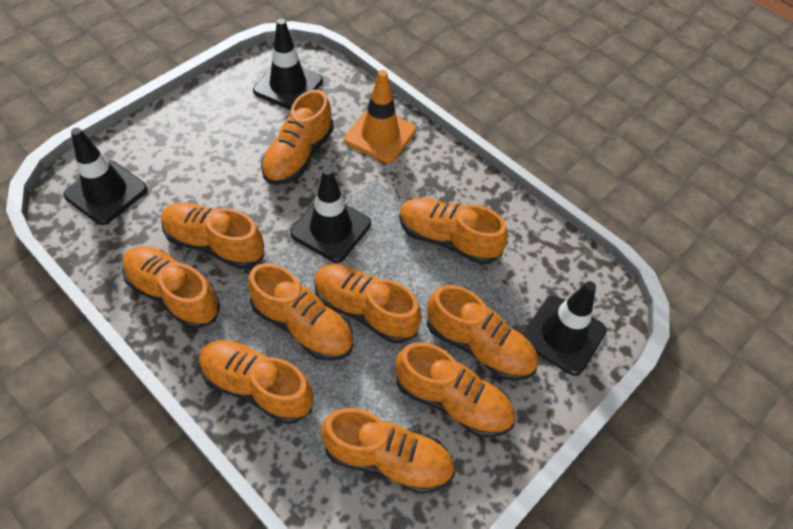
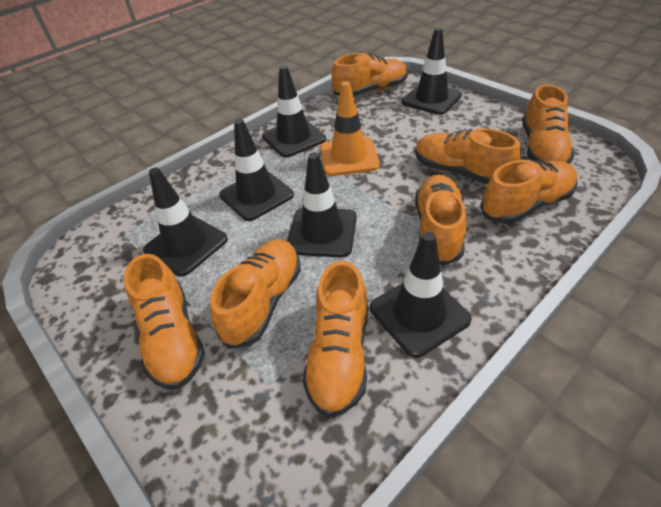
black traffic cone: [63,128,147,225] [253,19,323,110] [290,167,371,263] [522,281,607,376] = 4 -> [143,168,228,276] [219,119,294,221] [262,65,326,158] [287,153,357,257] [370,232,472,358] [402,27,462,115] = 6
orange shoe: [122,246,220,329] [161,202,264,269] [199,340,313,424] [248,263,353,360] [261,89,334,185] [314,264,422,343] [321,408,455,494] [395,342,515,437] [399,198,508,265] [427,285,538,381] = 10 -> [124,254,205,389] [210,240,301,349] [302,261,368,418] [332,53,408,96] [415,128,521,184] [415,175,466,266] [480,160,577,224] [522,84,574,164] = 8

